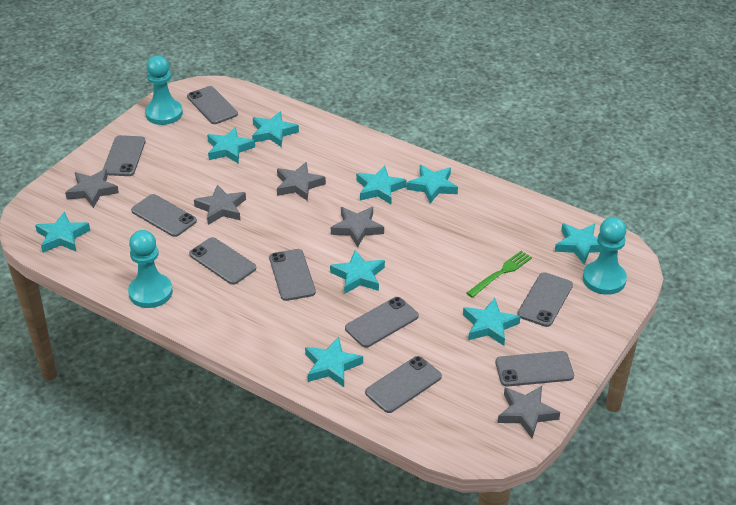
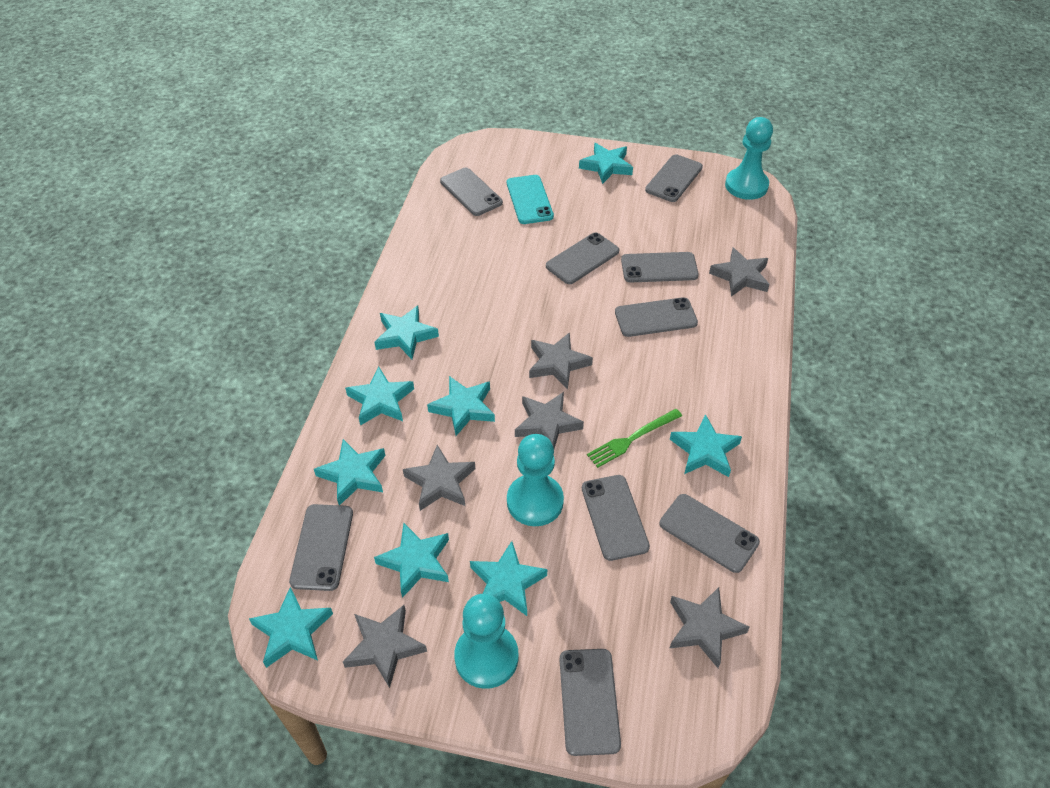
grey star: [65,169,119,208] [194,184,246,225] [277,162,326,201] [331,207,384,247] [498,386,560,438] = 5 -> [343,605,427,688] [403,445,475,511] [515,392,584,449] [529,332,593,389] [669,587,750,668] [709,248,769,297] = 6
turquoise phone: none = 0 -> [507,175,554,224] = 1

